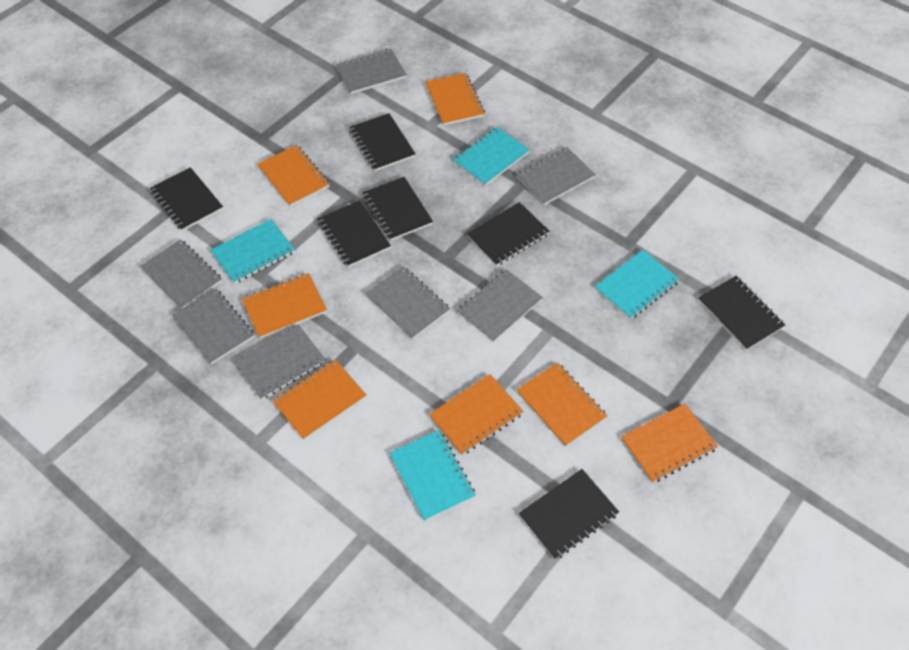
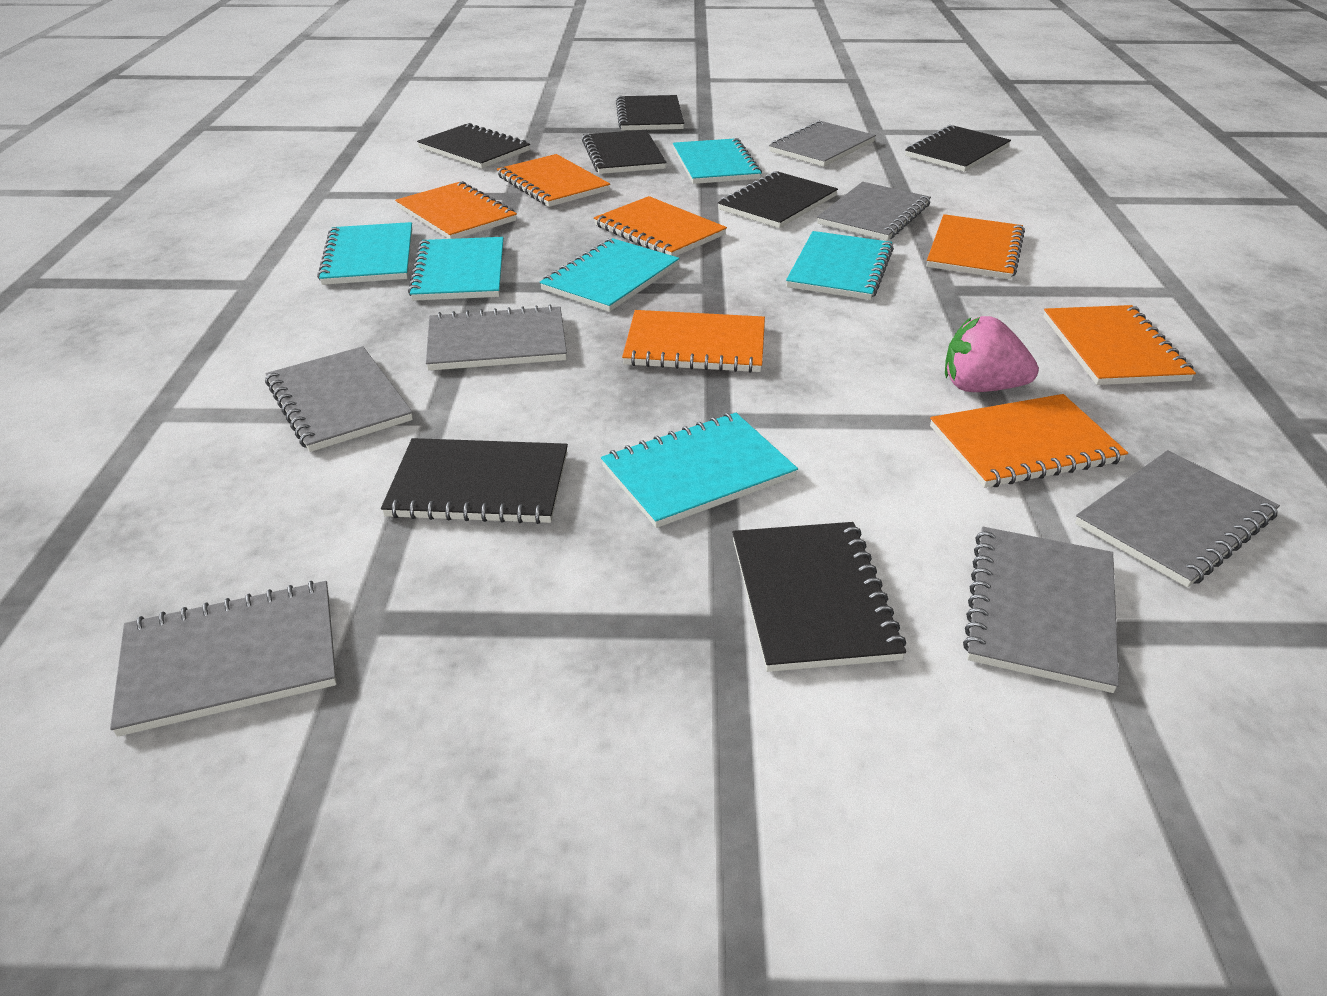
pink strawberry: none = 0 -> [945,316,1039,392] = 1
turquoise notebook: [211,219,295,284] [390,430,476,521] [453,127,530,186] [595,250,680,319] = 4 -> [317,222,412,285] [408,237,503,301] [540,238,680,312] [601,413,798,528] [673,138,762,184] [786,231,894,300] = 6

